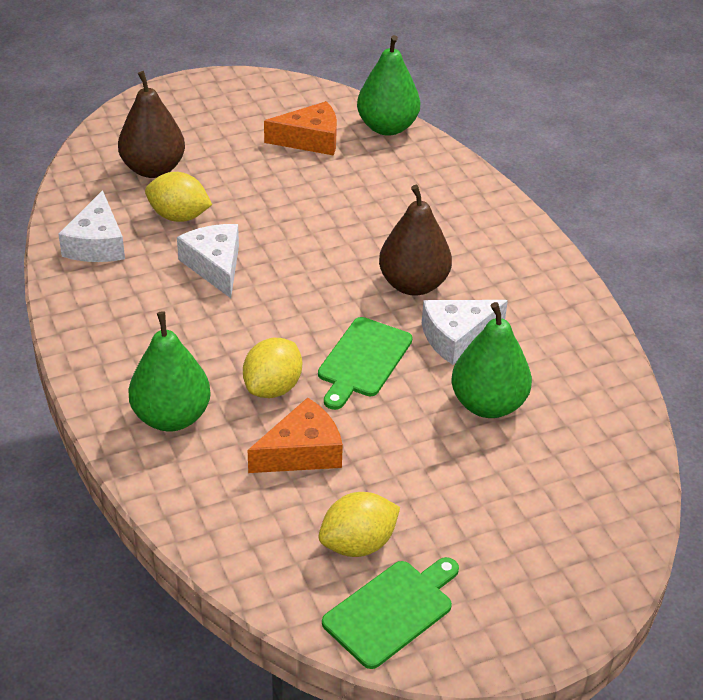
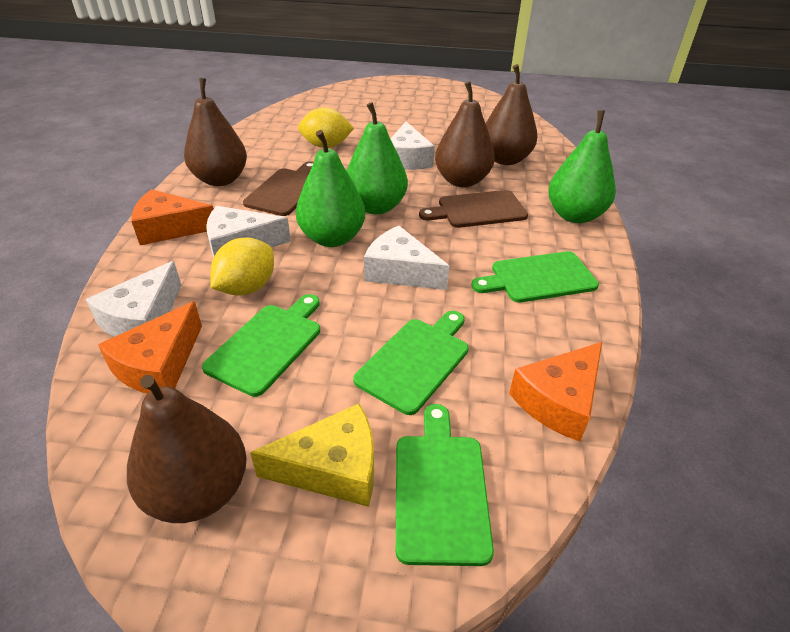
brown cutting board: none = 0 -> [243,161,314,216] [419,190,528,228] = 2
brown pear: [118,71,185,178] [379,185,452,296] = 2 -> [127,375,247,523] [184,78,247,186] [435,81,495,187] [486,64,538,165] = 4
green cutting board: [318,317,412,410] [322,557,459,669] = 2 -> [202,294,320,397] [353,311,469,415] [396,404,494,566] [471,251,599,303] = 4
orange cheese: [248,397,343,473] [264,101,337,156] = 2 -> [98,301,202,394] [131,189,214,245] [509,342,602,442] = 3
white cheese: [58,190,125,262] [177,224,239,298] [422,300,508,365] = 3 -> [86,261,182,337] [206,206,291,258] [364,226,449,290] [391,122,435,170] = 4
yellow cheese: none = 0 -> [250,403,374,507] = 1
yellow lemon: [145,172,212,222] [243,338,302,398] [318,492,400,557] = 3 -> [210,238,274,296] [298,107,354,148] = 2

